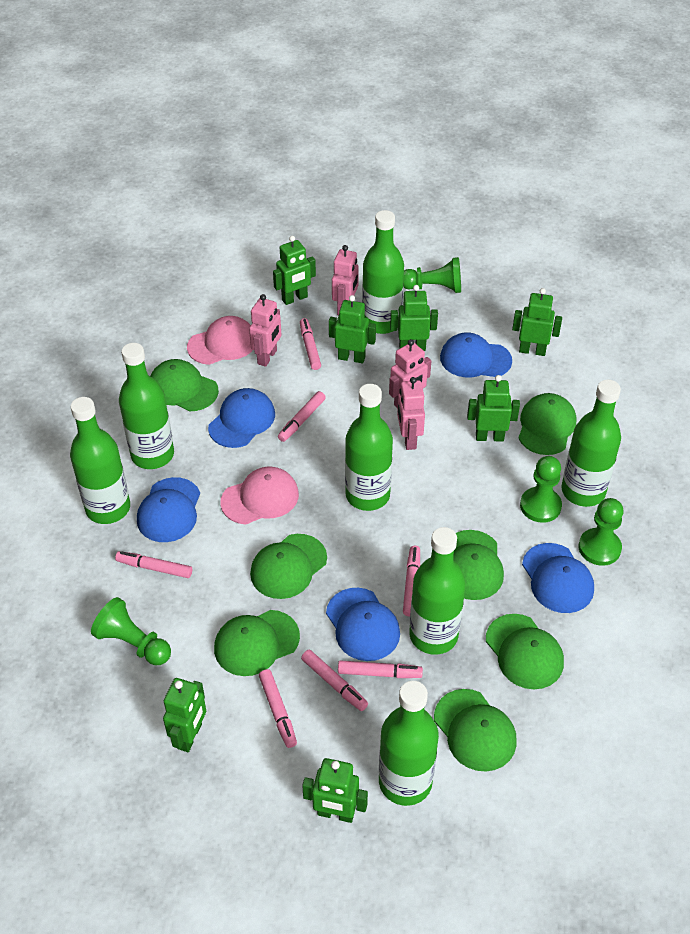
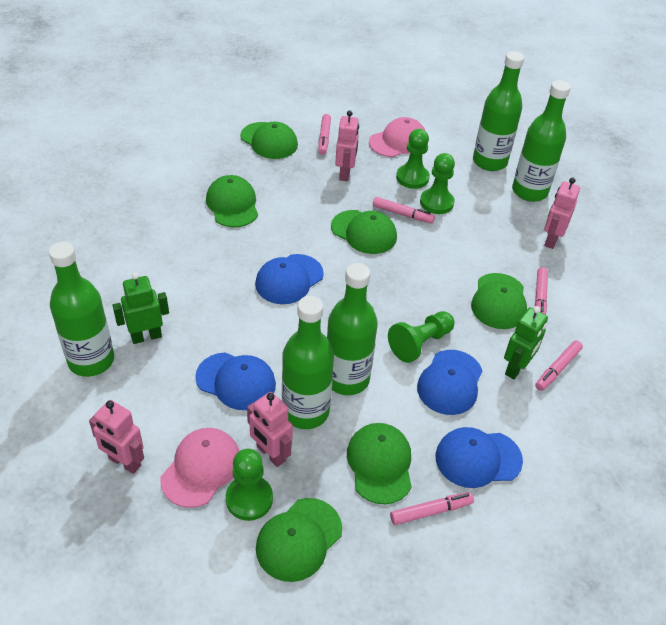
blue cap: [137,477,200,542] [208,388,275,448] [326,588,400,661] [440,332,512,377] [522,543,594,613] = 5 -> [195,352,276,410] [255,254,324,304] [417,350,482,415] [436,427,523,488] = 4
green bottle: [70,397,130,524] [119,343,174,469] [345,384,393,511] [362,210,404,334] [379,681,439,806] [409,527,466,655] [561,380,621,507] = 7 -> [49,242,114,377] [282,296,334,429] [327,263,378,395] [473,51,524,171] [512,80,571,202] = 5
green cap: [151,359,219,412] [214,610,300,676] [250,534,327,599] [434,689,516,772] [453,530,504,600] [486,614,564,689] [518,393,576,455] = 7 -> [206,175,258,228] [240,122,298,159] [256,498,342,582] [331,210,397,254] [347,423,412,504] [471,273,527,329] = 6
green robot: [163,678,206,752] [273,236,316,305] [302,758,368,823] [329,295,376,363] [390,285,438,351] [467,375,520,442] [512,288,562,356] = 7 -> [112,272,169,344] [504,306,548,379] = 2
pink marker: [115,551,192,578] [259,669,297,748] [278,391,326,442] [300,318,321,370] [301,650,368,711] [338,660,423,678] [403,546,420,616] = 7 -> [318,114,331,155] [373,197,435,223] [390,492,474,525] [535,267,548,315] [535,340,583,391] = 5

